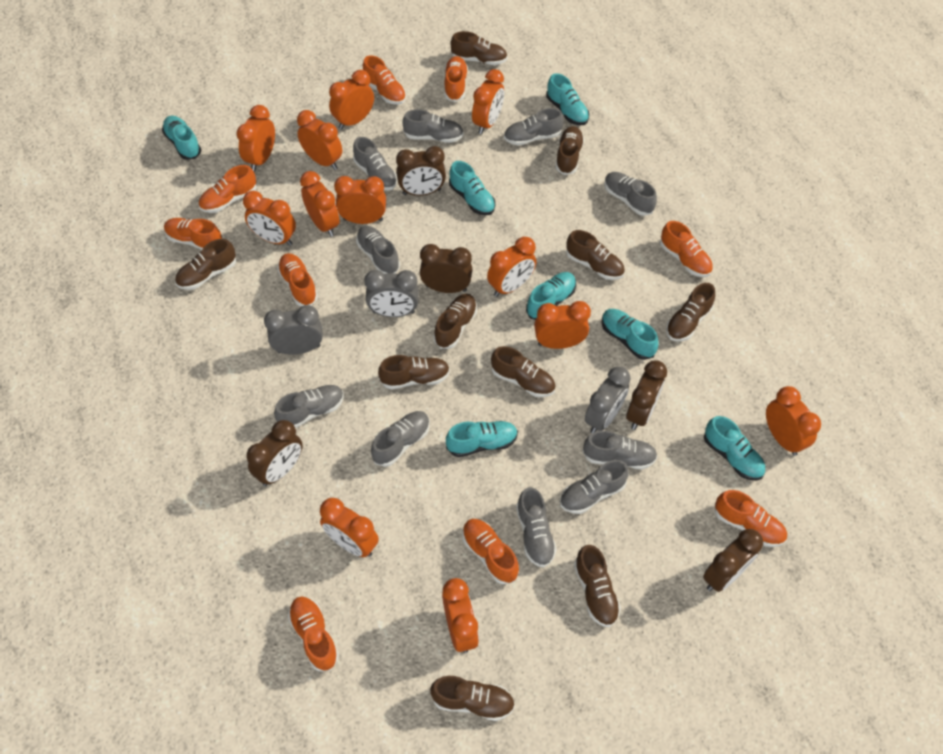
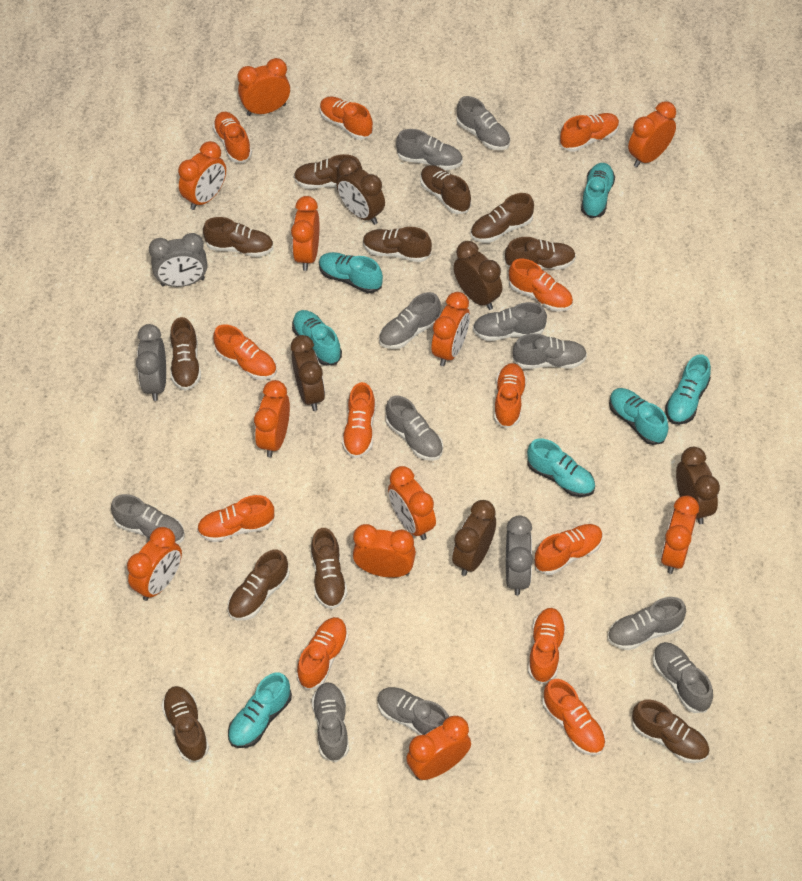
brown shoe: [175,239,236,290] [378,355,450,389] [430,676,515,721] [433,294,477,349] [451,31,507,65] [491,346,556,397] [555,126,584,175] [566,230,625,280] [574,545,621,627] [666,283,715,341] = 10 -> [161,686,209,762] [170,317,201,391] [203,217,274,257] [228,550,289,620] [294,154,362,189] [311,528,347,609] [363,227,432,262] [420,165,471,214] [470,193,534,243] [505,237,576,270] [632,699,710,763] = 11
grey shoe: [274,385,344,428] [353,137,397,191] [356,226,400,274] [371,411,430,467] [402,109,464,143] [504,108,564,145] [516,487,557,568] [560,460,629,514] [583,431,658,470] [604,172,657,216] = 10 -> [111,494,185,544] [312,682,349,762] [377,687,449,735] [379,292,441,349] [386,395,443,461] [396,129,463,170] [456,96,510,150] [473,302,547,341] [513,333,587,369] [608,597,686,650] [653,642,713,713] = 11
orange clock: [236,105,275,171] [243,191,296,246] [297,110,342,170] [300,171,340,237] [320,498,379,557] [329,70,374,130] [334,176,386,224] [442,578,479,653] [472,69,504,134] [487,237,536,297] [534,301,591,349] [766,386,821,456] = 12 -> [127,527,182,601] [178,141,226,210] [237,58,290,116] [254,380,290,457] [291,196,319,271] [353,524,416,577] [388,466,436,540] [406,716,471,780] [431,292,470,366] [628,101,676,167] [661,496,699,574] = 11
orange shoe: [164,218,223,250] [199,165,257,213] [277,253,318,306] [288,596,339,671] [363,55,406,105] [444,56,468,102] [462,519,519,584] [660,221,713,277] [715,490,787,547] = 9 -> [197,495,275,542] [213,112,252,163] [213,325,277,380] [297,617,348,690] [320,97,373,140] [342,382,376,458] [494,363,527,428] [509,259,573,312] [528,608,566,684] [534,524,603,575] [542,679,606,756] [560,113,619,152] = 12

